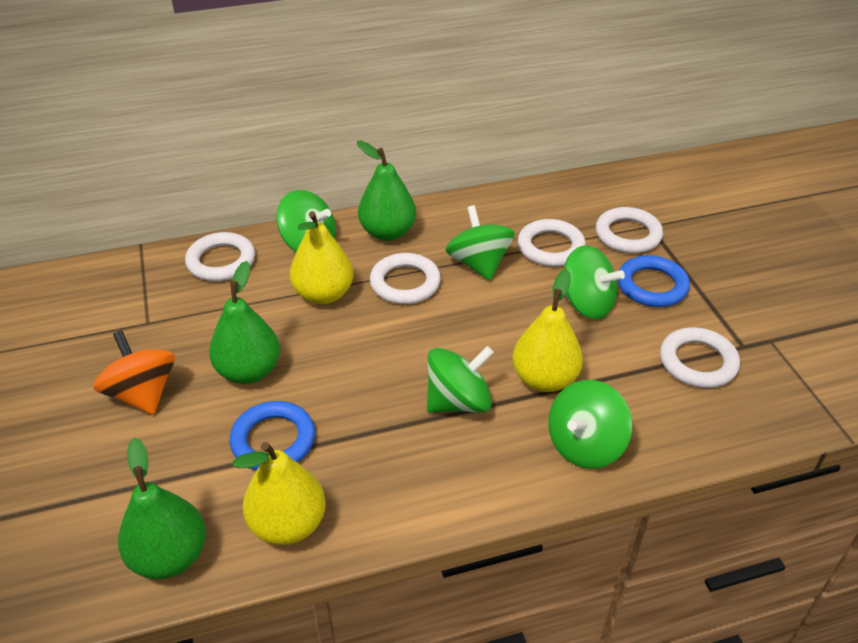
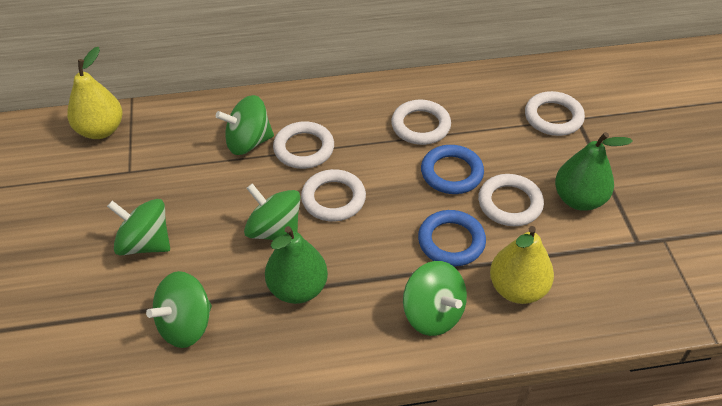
green pear: [118,437,206,579] [209,261,280,384] [357,141,416,241] = 3 -> [265,226,328,304] [555,132,633,211] = 2
orange spinning top: [93,330,175,415] = 1 -> none = 0
yellow pear: [233,442,326,545] [290,211,353,304] [512,269,583,392] = 3 -> [67,47,122,139] [490,226,554,304] = 2

